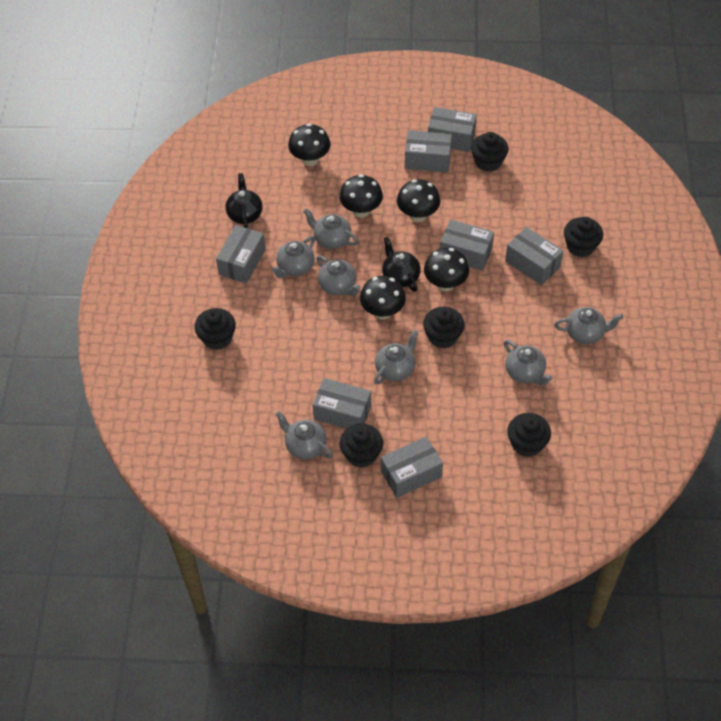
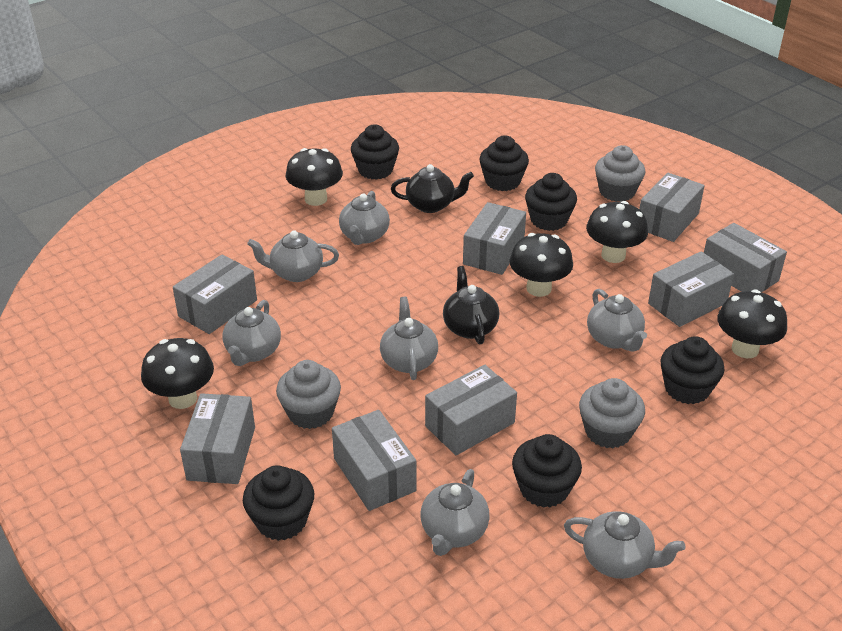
grey box: [216,225,266,284] [313,378,371,429] [381,436,443,498] [405,130,452,172] [428,107,477,152] [440,220,494,271] [505,227,563,285] = 7 -> [173,254,257,334] [180,393,255,484] [332,410,417,511] [425,365,517,455] [463,202,526,275] [639,173,705,242] [648,251,734,327] [704,223,787,293] = 8
grey cupcake: none = 0 -> [276,360,341,429] [579,378,645,448] [595,145,645,202] = 3

